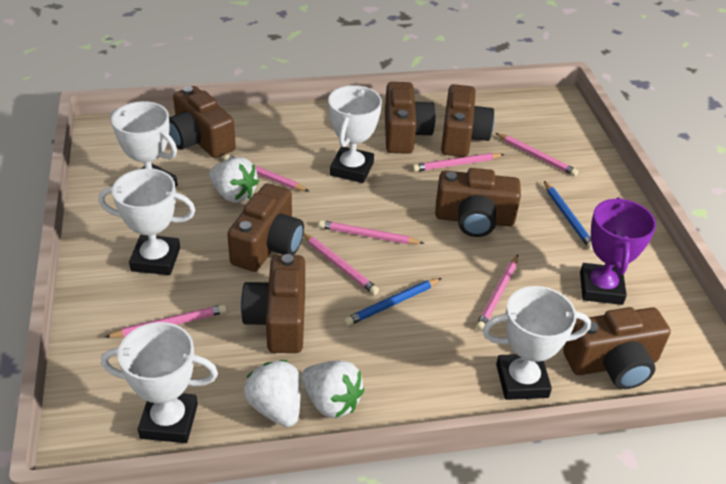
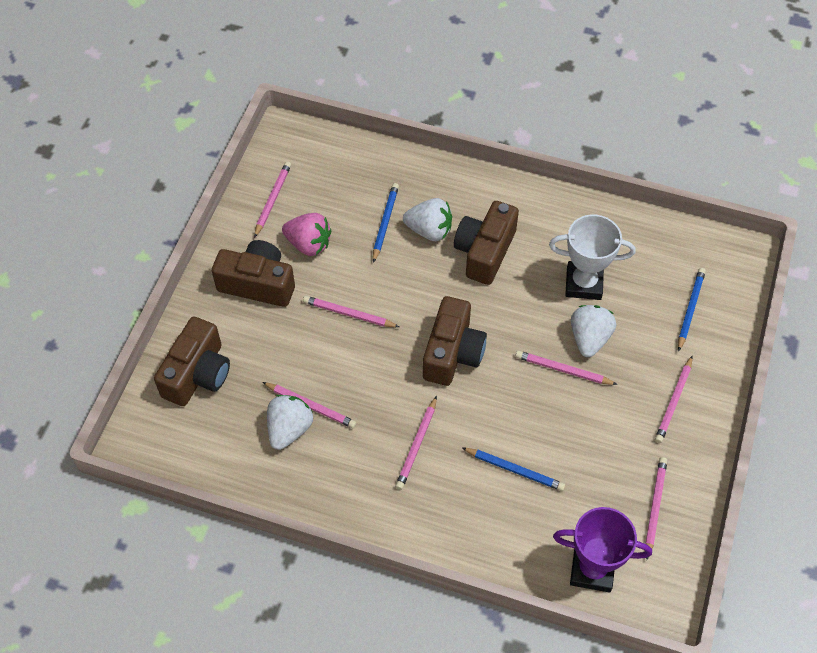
blue pencil: [344,278,442,326] [544,181,593,250] = 2 -> [373,183,399,263] [462,448,565,491] [678,268,706,352] = 3
brown camera: [169,86,236,158] [227,183,304,272] [241,254,305,353] [385,82,436,154] [435,168,521,237] [441,84,495,157] [563,307,671,389] = 7 -> [154,316,230,406] [212,240,295,307] [423,296,487,386] [454,201,519,285] = 4
pink strawberry: none = 0 -> [282,213,331,256] = 1
white trophy: [98,168,196,275] [101,322,218,443] [110,101,177,187] [328,85,382,183] [482,286,591,400] = 5 -> [549,215,636,300] = 1

